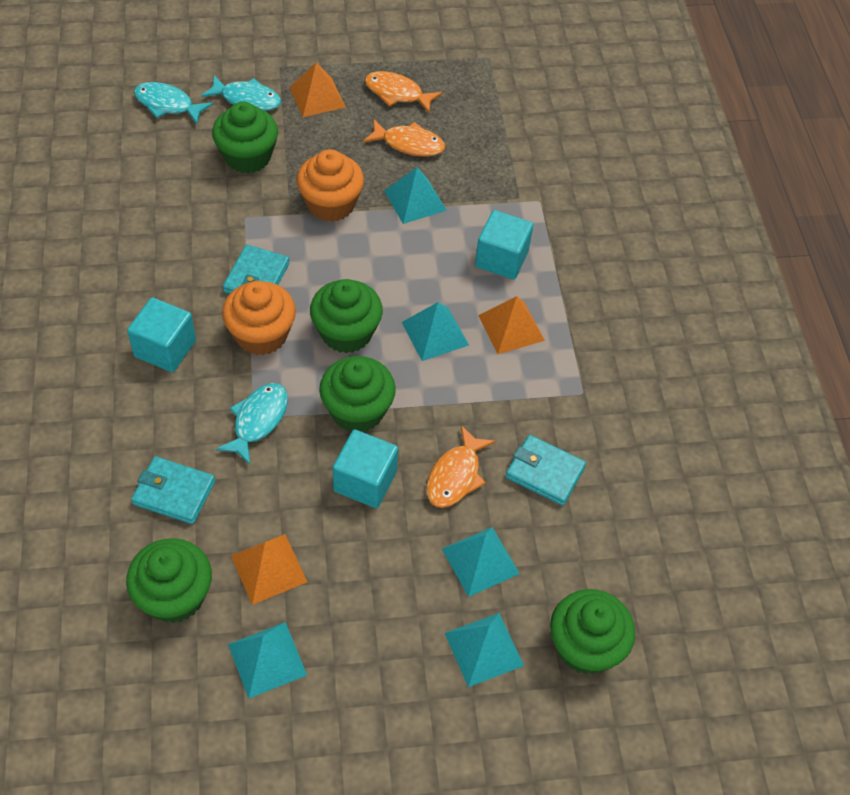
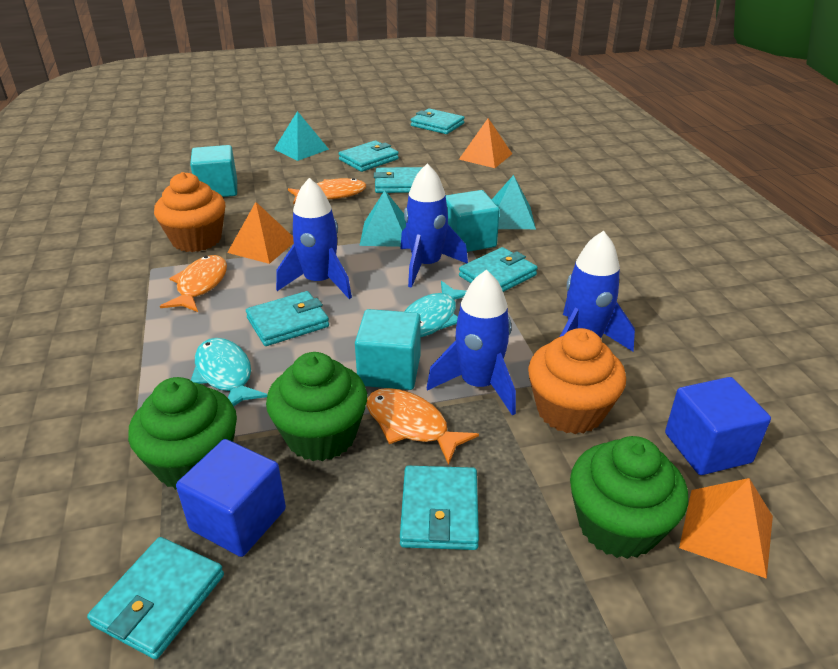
blue cube: none = 0 -> [176,439,286,557] [665,377,771,475] = 2
blue rocket: none = 0 -> [276,178,352,299] [400,163,468,288] [427,269,516,416] [560,231,635,352] = 4
green cupcake: [126,538,212,623] [212,101,278,173] [310,279,383,353] [319,356,396,432] [550,589,635,675] = 5 -> [128,377,237,490] [266,352,367,461] [570,436,688,559] = 3
turquoise fish: [134,82,213,124] [201,76,281,111] [216,383,288,465] = 3 -> [191,338,268,406] [404,281,466,337] = 2
turquoise pyramid: [228,622,307,699] [384,167,447,224] [402,302,469,361] [442,527,520,597] [445,613,524,687] = 5 -> [274,111,329,161] [359,190,406,247] [492,175,536,229] = 3
turquoise wallet: [131,456,215,524] [223,244,290,294] [505,435,586,506] = 3 -> [87,537,224,659] [246,291,329,346] [339,140,399,172] [374,167,423,193] [400,466,479,550] [411,108,465,134] [459,247,538,292] = 7

